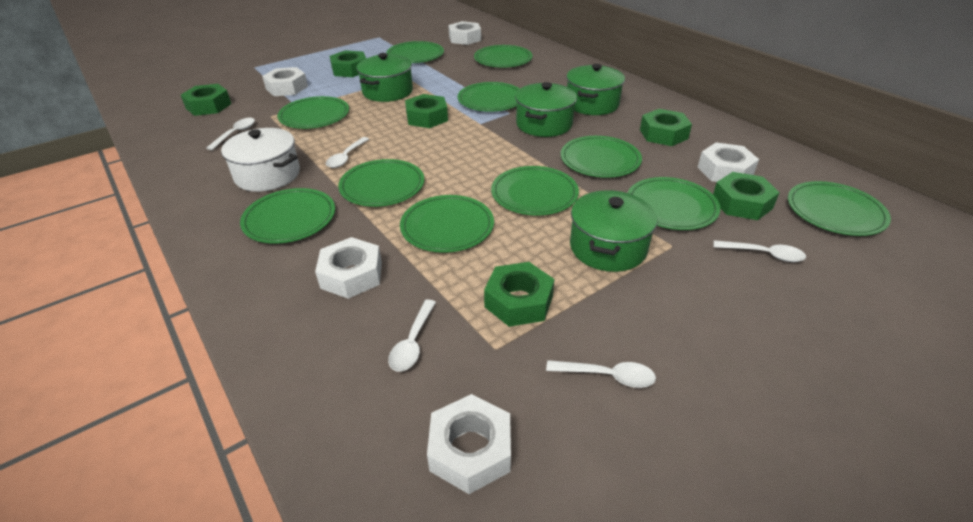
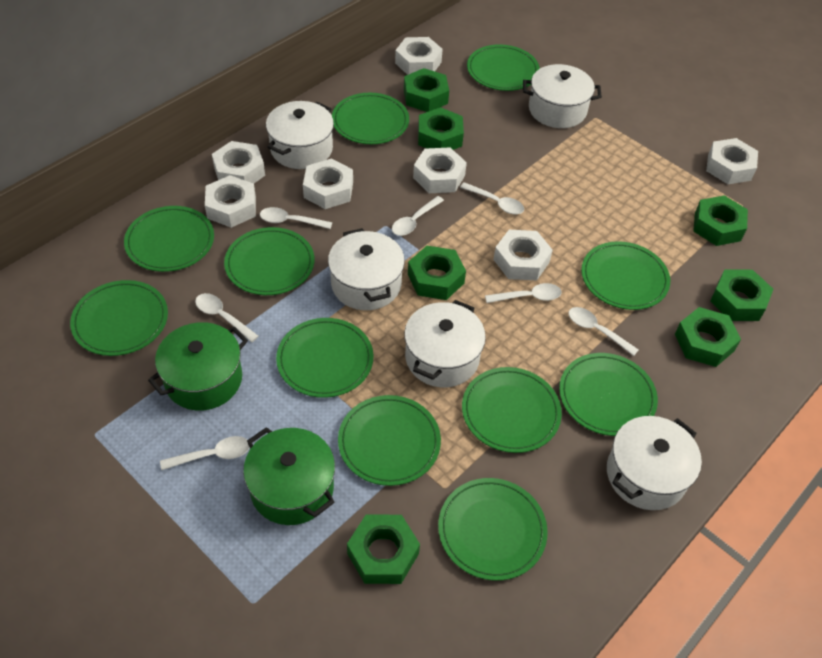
green nut: [181,84,231,116] [330,50,366,77] [405,94,448,128] [484,262,555,327] [640,109,692,146] [713,172,780,220] = 6 -> [347,515,420,584] [404,68,449,112] [408,246,466,300] [418,107,464,150] [675,307,741,367] [693,195,748,246] [710,270,773,321] = 7
green pot: [356,53,413,102] [515,82,577,137] [566,64,625,115] [570,190,657,272] = 4 -> [148,322,248,411] [243,427,335,525] = 2
white nut: [262,67,308,96] [315,237,382,299] [427,394,511,494] [448,21,481,45] [698,142,759,182] = 5 -> [205,175,256,228] [212,141,265,184] [303,158,353,209] [395,37,443,75] [413,147,467,193] [493,230,553,280] [706,138,758,184] = 7
white pot: [221,128,300,192] = 1 -> [266,101,334,169] [328,228,405,310] [404,300,486,387] [523,64,602,128] [607,416,702,510] = 5
white spoon: [206,118,255,150] [326,137,369,168] [388,299,436,371] [546,360,656,388] [713,240,806,262] = 5 -> [160,436,250,470] [195,293,259,343] [260,207,332,229] [392,196,444,236] [460,182,524,214] [485,283,561,303] [569,307,638,356] = 7

